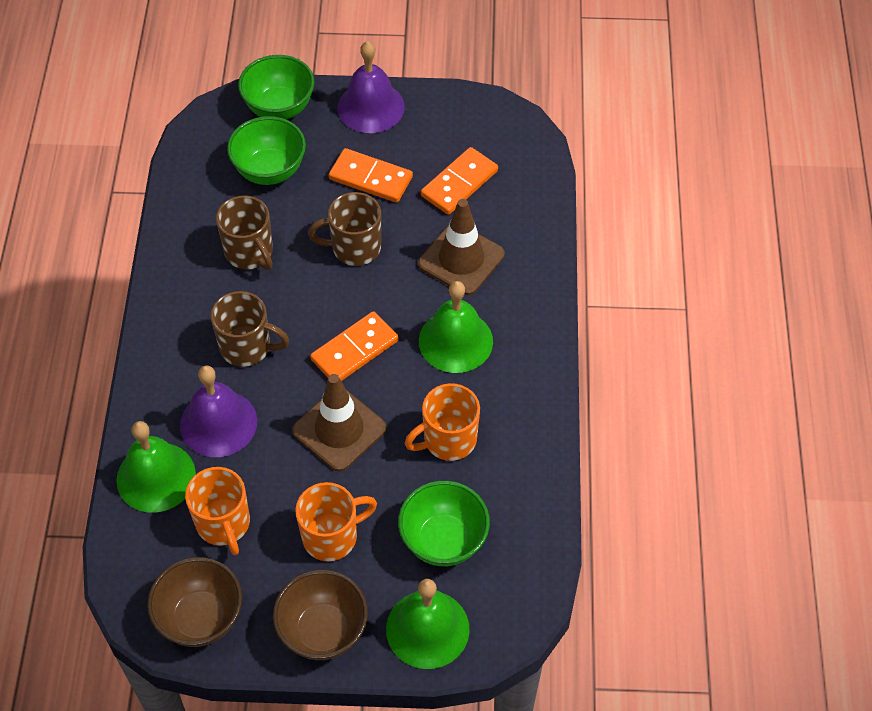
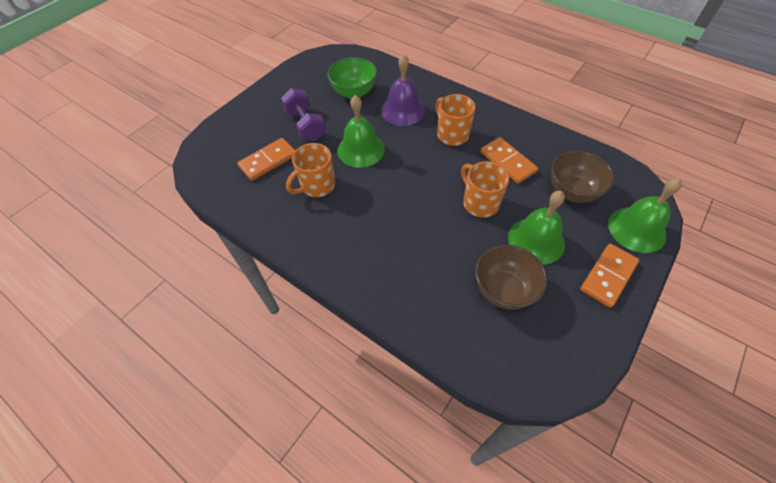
brown mug: [211,291,289,367] [216,195,273,270] [308,192,381,266] = 3 -> none = 0
brown traffic cone: [292,374,387,472] [418,199,505,295] = 2 -> none = 0
green bowl: [227,116,306,185] [238,55,315,119] [398,481,490,566] = 3 -> [327,57,377,99] = 1
purple bell: [180,366,257,457] [337,41,405,133] = 2 -> [381,54,425,126] = 1
purple dumbbell: none = 0 -> [281,88,326,141] = 1

